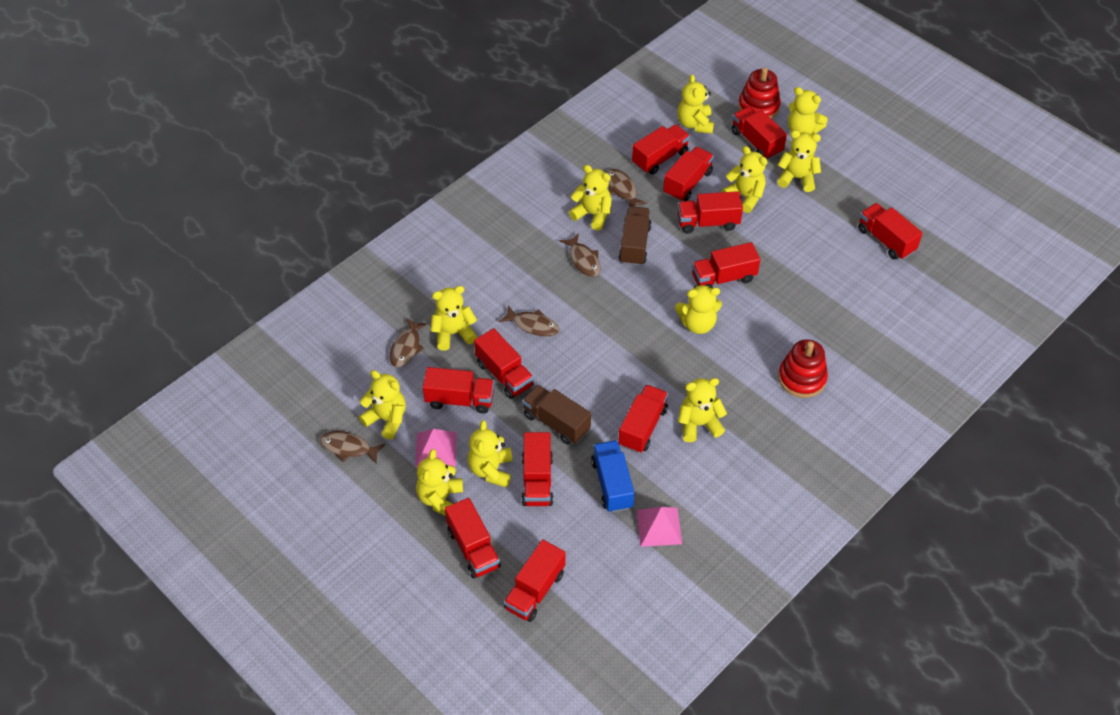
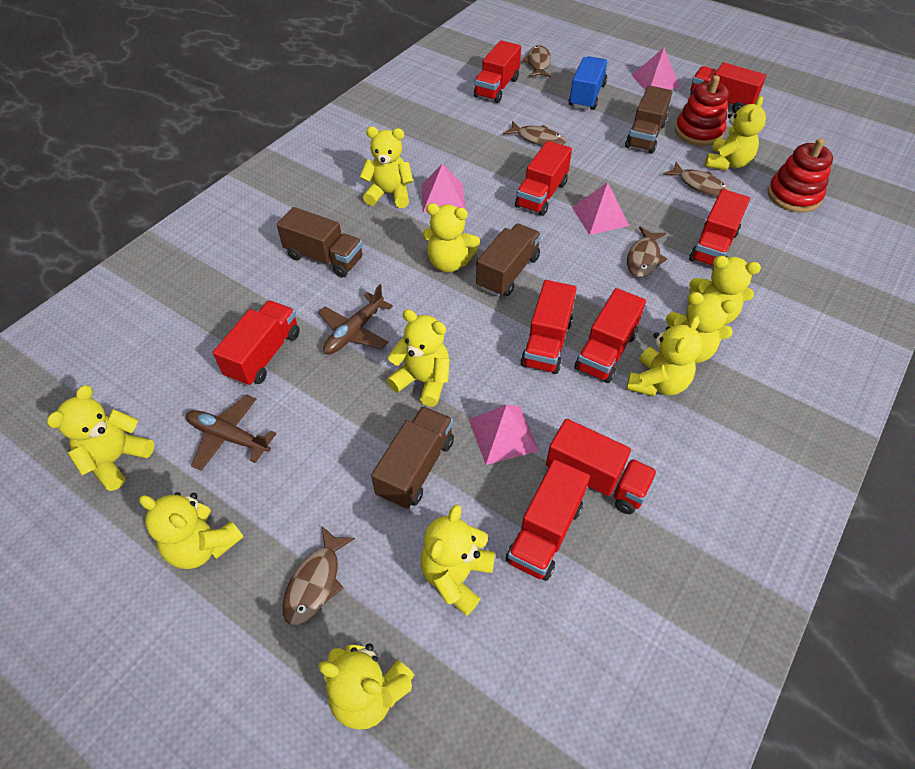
brown plane: none = 0 -> [186,395,277,471] [318,285,393,354] = 2
brown truck: [522,385,591,445] [619,206,652,266] = 2 -> [277,207,363,277] [371,406,454,509] [476,223,541,297] [625,85,673,154] = 4
pink pyramid: [415,429,457,468] [637,507,682,547] = 2 -> [421,163,465,213] [469,404,539,465] [572,182,629,235] [632,48,680,91] = 4
red truck: [423,367,494,414] [445,498,501,579] [474,328,534,399] [503,539,566,622] [522,432,553,506] [618,385,668,453] [632,124,690,175] [663,147,714,201] [678,191,743,234] [692,242,761,289] [732,106,787,159] [858,203,923,260] = 12 -> [213,301,300,386] [474,40,521,103] [506,459,590,581] [515,141,572,216] [521,280,577,374] [546,419,657,514] [574,288,646,383] [689,189,750,267] [690,62,766,114] = 9

